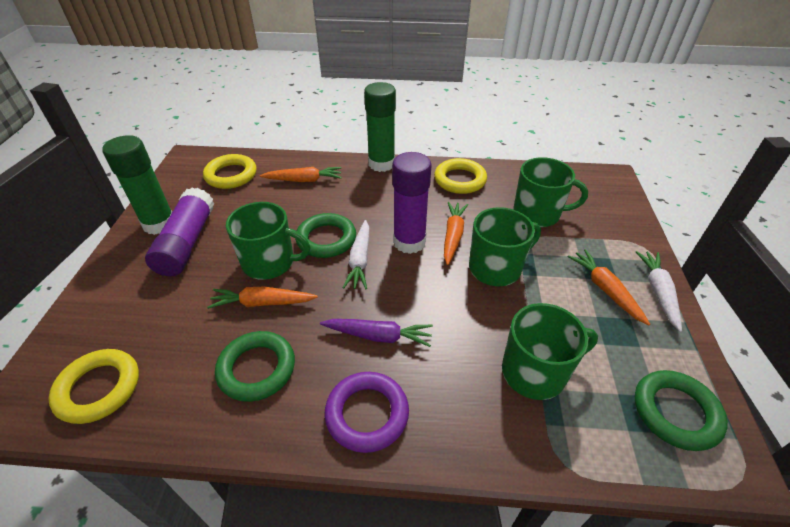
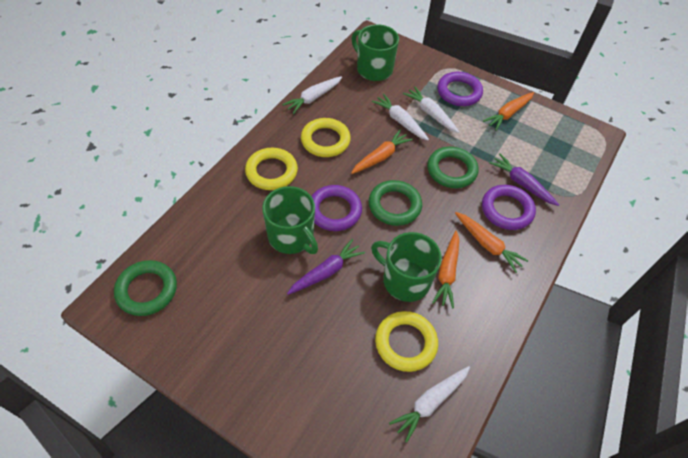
green glue stick: [102,135,172,235] [364,82,396,172] = 2 -> none = 0
green mug: [226,202,310,280] [469,207,541,286] [502,303,598,400] [513,157,588,227] = 4 -> [262,186,318,254] [351,24,399,81] [371,232,442,302] = 3
purple carrot: [320,319,433,347] = 1 -> [287,239,365,295] [489,154,559,206] = 2
purple glue stick: [145,187,214,276] [392,152,432,254] = 2 -> none = 0
purple ring: [325,372,409,453] = 1 -> [311,185,362,231] [437,72,483,106] [482,185,536,230] = 3
white carrot: [343,220,369,289] [636,251,682,332] = 2 -> [282,76,342,114] [372,94,429,140] [389,366,470,443] [403,87,459,133] = 4

